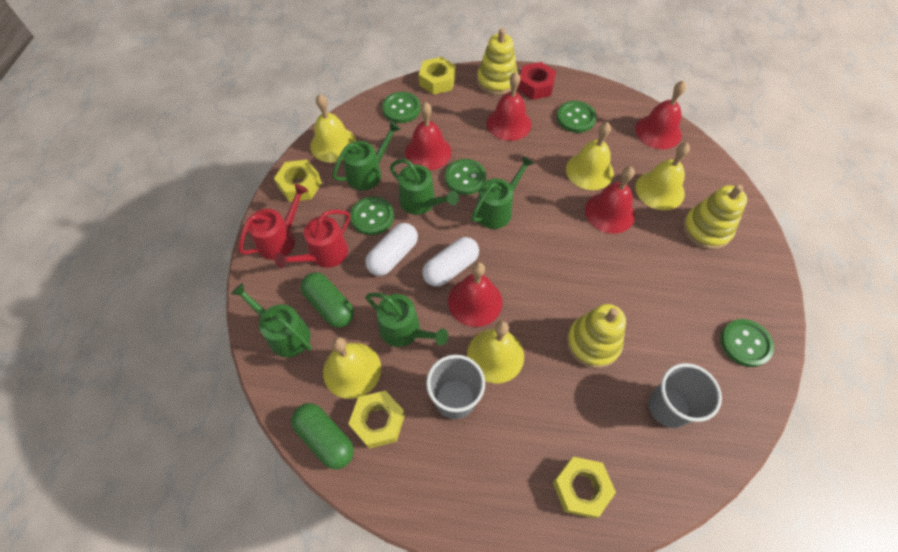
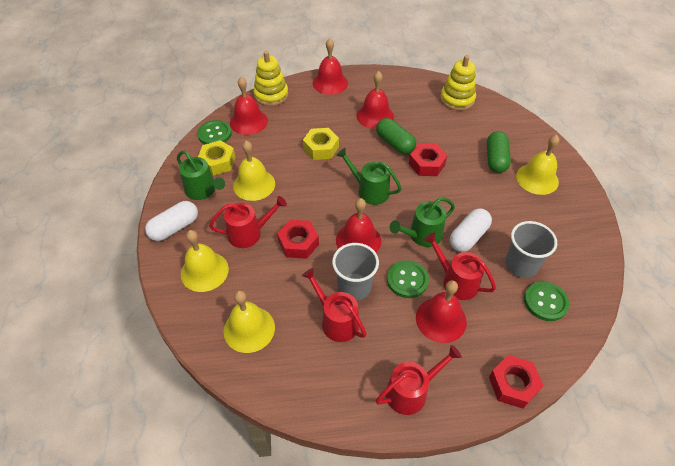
green button: [350,197,394,235] [382,92,420,123] [445,159,486,195] [557,101,597,133] [721,319,774,367] = 5 -> [197,120,232,145] [387,260,429,298] [524,281,569,321] = 3
green watering can: [231,283,312,357] [332,121,401,190] [365,293,448,347] [390,159,459,215] [471,156,534,229] = 5 -> [177,151,225,200] [336,148,402,205] [390,197,455,247] = 3
red nut: [518,62,556,100] = 1 -> [277,220,319,259] [409,144,447,176] [489,355,544,409] = 3
red watering can: [239,184,308,260] [274,210,350,268] = 2 -> [209,196,287,248] [302,268,367,342] [376,345,462,415] [424,232,496,300] = 4
yellow bell: [310,94,356,163] [323,337,381,399] [467,321,524,384] [566,122,614,190] [635,143,690,210] = 5 -> [181,230,229,292] [224,290,275,353] [233,141,275,201] [516,135,559,195] = 4
yellow nut: [274,160,322,202] [348,391,405,449] [419,57,456,95] [553,457,616,518] = 4 -> [198,140,236,176] [303,128,339,160] = 2
yellow stacking toy: [477,28,518,95] [567,304,626,368] [683,184,747,250] = 3 -> [253,51,289,106] [440,55,476,111] = 2

